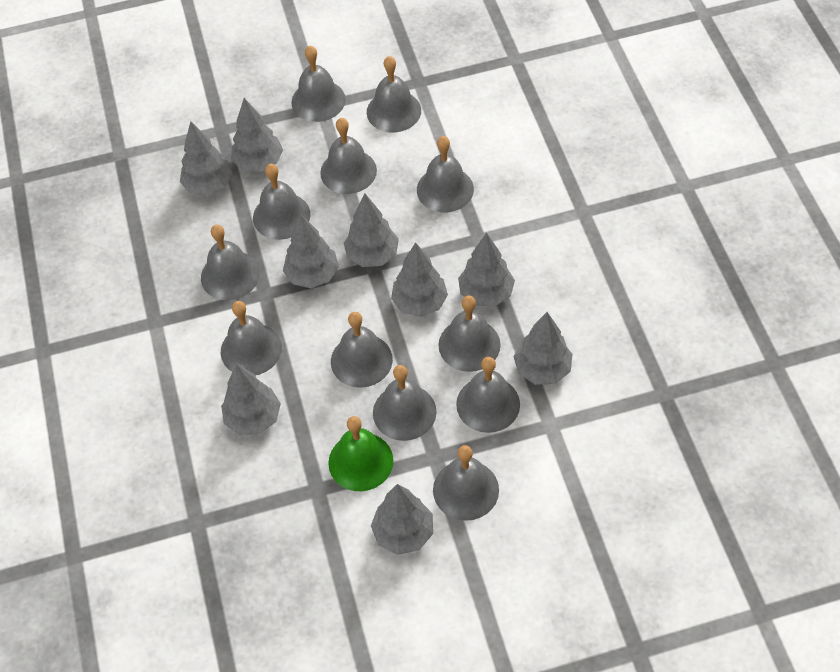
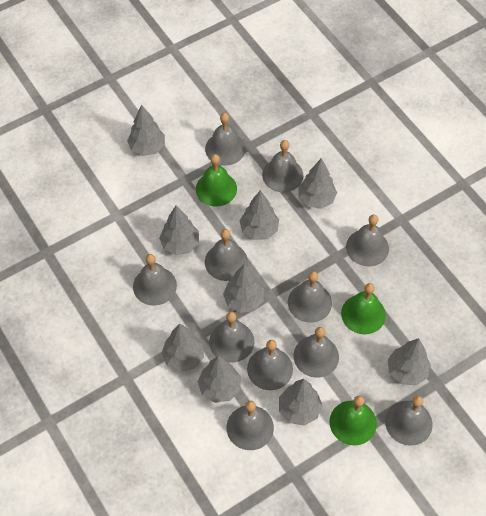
green bell: [328,416,393,491] = 1 -> [196,154,237,207] [330,395,377,445] [341,283,386,334] = 3
grey bell: [201,225,260,300] [221,301,282,376] [253,164,310,240] [291,46,346,122] [320,118,377,194] [331,312,393,388] [367,56,421,132] [373,365,437,441] [417,136,474,212] [433,445,499,521] [439,295,501,372] [456,357,520,433] = 12 -> [133,254,177,306] [205,113,246,165] [205,229,248,281] [209,312,254,363] [227,401,274,450] [247,340,293,390] [262,140,303,192] [288,271,332,323] [293,327,339,378] [346,214,389,266] [385,396,433,446] = 11

